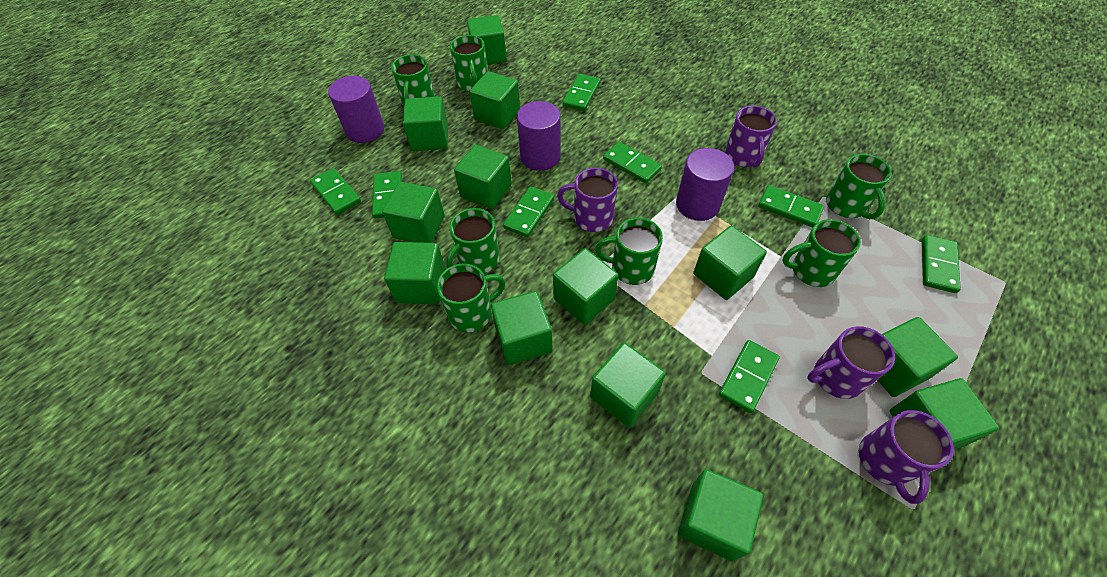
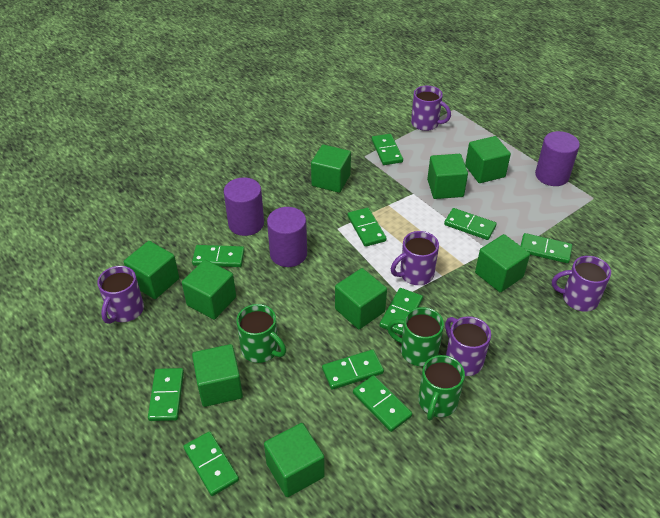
green cube: [382,182,445,243] [384,242,446,304] [403,96,448,151] [454,145,512,209] [467,15,507,65] [469,71,520,129] [491,291,553,365] [553,248,619,325] [590,343,666,428] [678,469,763,561] [693,226,767,300] [878,317,958,397] [890,378,999,449] = 13 -> [124,241,179,299] [182,260,236,320] [192,344,243,407] [264,423,325,497] [311,144,351,193] [335,268,387,329] [427,154,468,199] [465,136,511,183] [475,234,530,292] = 9
green domino: [310,168,361,215] [372,171,402,218] [503,186,554,237] [562,74,601,111] [603,142,662,183] [719,340,780,413] [758,185,824,228] [922,235,961,293] = 8 -> [148,368,184,421] [183,431,239,496] [192,245,245,267] [322,350,384,390] [348,208,387,247] [353,375,412,432] [372,134,403,165] [379,288,423,335] [444,208,497,240] [521,233,572,263] = 10
green mug: [391,54,435,107] [437,263,505,333] [446,208,500,273] [450,35,488,91] [595,218,663,285] [782,219,861,287] [826,154,892,219] = 7 -> [236,304,286,363] [387,307,444,366] [418,355,465,420] = 3
purple mug: [557,168,618,232] [725,106,777,168] [807,326,895,399] [859,410,954,504] = 4 -> [97,266,144,324] [391,231,439,285] [411,86,451,131] [445,316,491,376] [552,256,611,312] = 5

